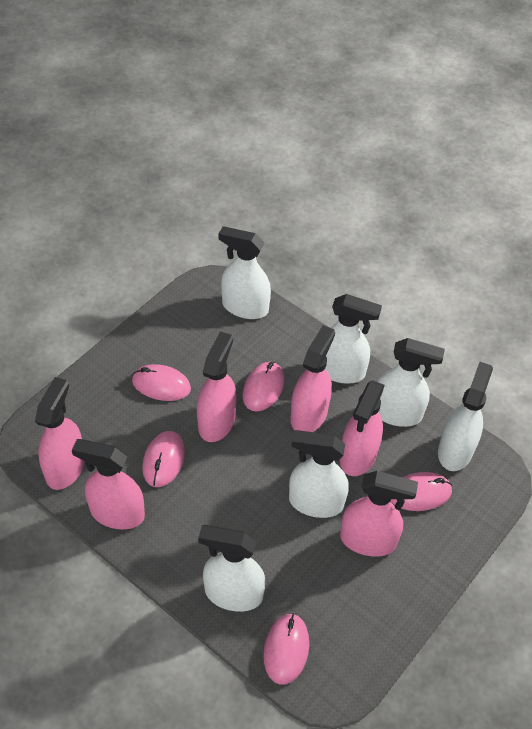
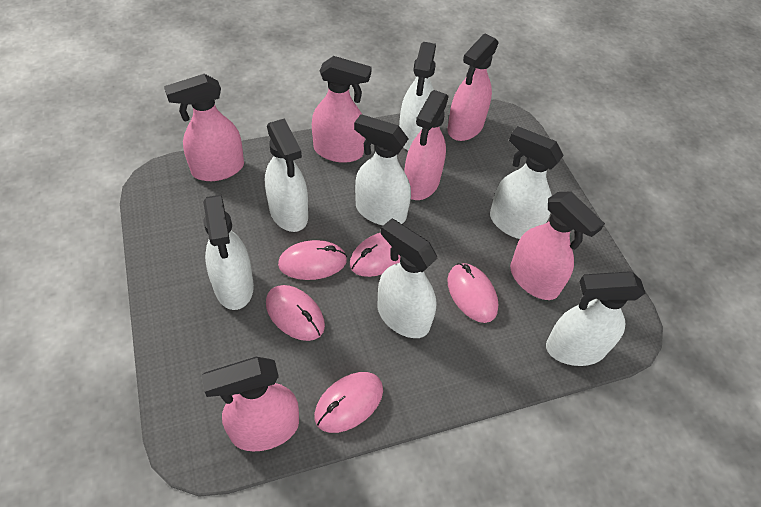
white spray bottle: [198,525,265,612] [218,226,271,319] [289,430,349,518] [325,294,382,384] [377,338,445,427] [438,362,493,471] = 6 -> [203,195,254,310] [265,118,308,232] [354,114,411,225] [377,219,437,338] [399,42,436,150] [490,126,564,239] [546,271,645,366] = 7

